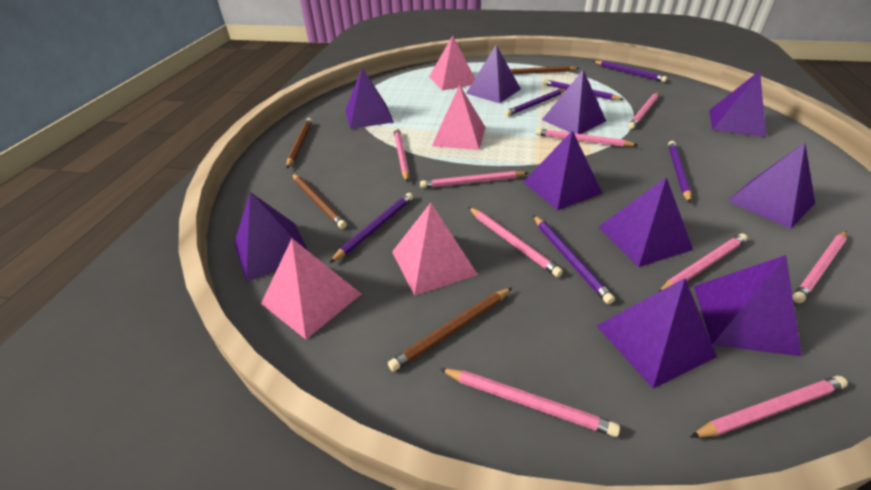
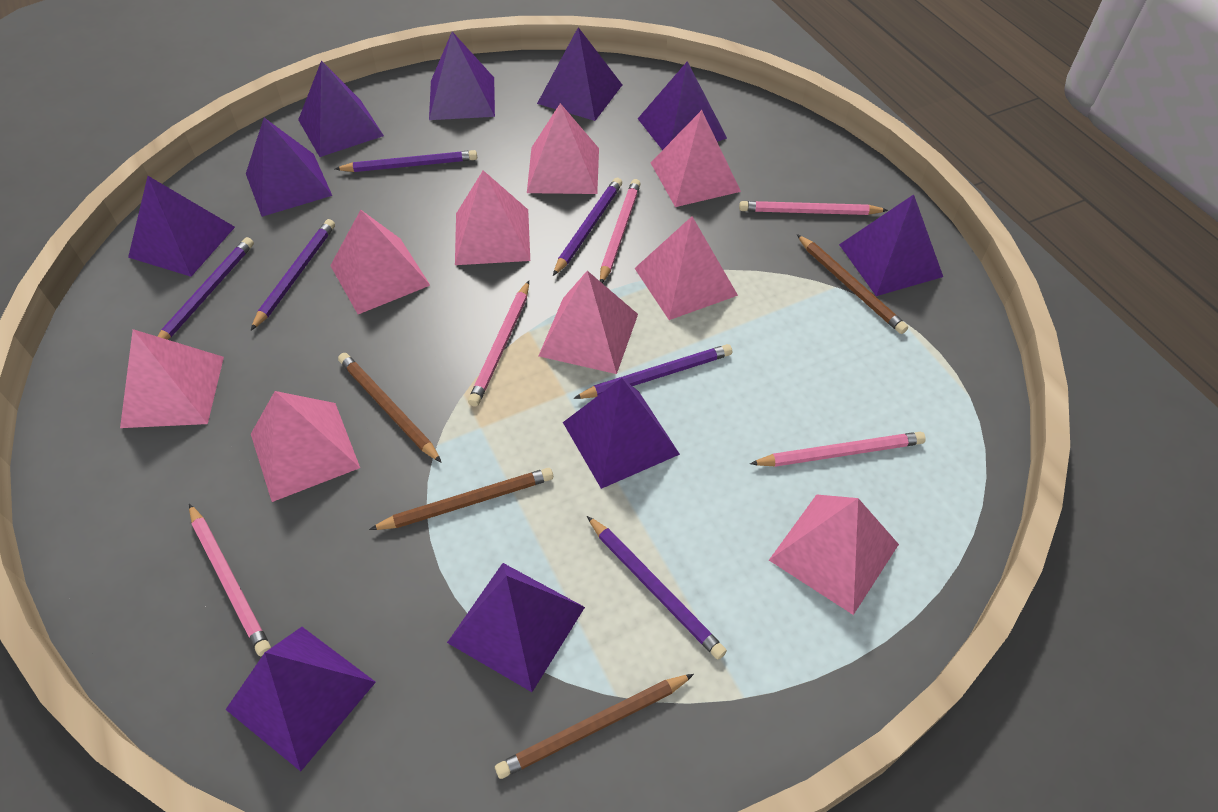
pink pencil: [394,128,409,182] [420,171,528,188] [440,368,620,437] [469,207,563,277] [536,129,637,147] [628,92,659,129] [659,233,748,292] [691,376,848,438] [793,231,847,303] = 9 -> [189,504,271,656] [468,281,529,407] [600,179,641,283] [739,201,888,215] [750,432,926,467] = 5
pink pyramid: [261,239,361,339] [392,203,478,296] [429,35,475,91] [432,85,485,150] = 4 -> [120,329,224,428] [251,391,360,502] [330,210,430,314] [455,170,530,265] [527,103,599,194] [539,271,638,374] [635,216,738,320] [651,110,741,207] [769,494,899,615] = 9

